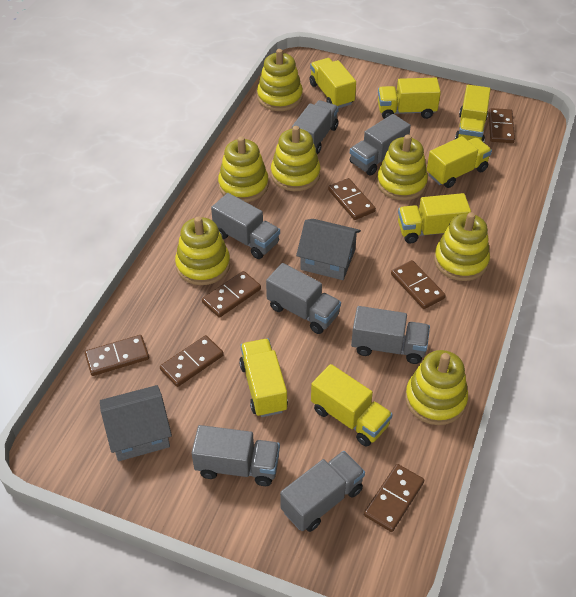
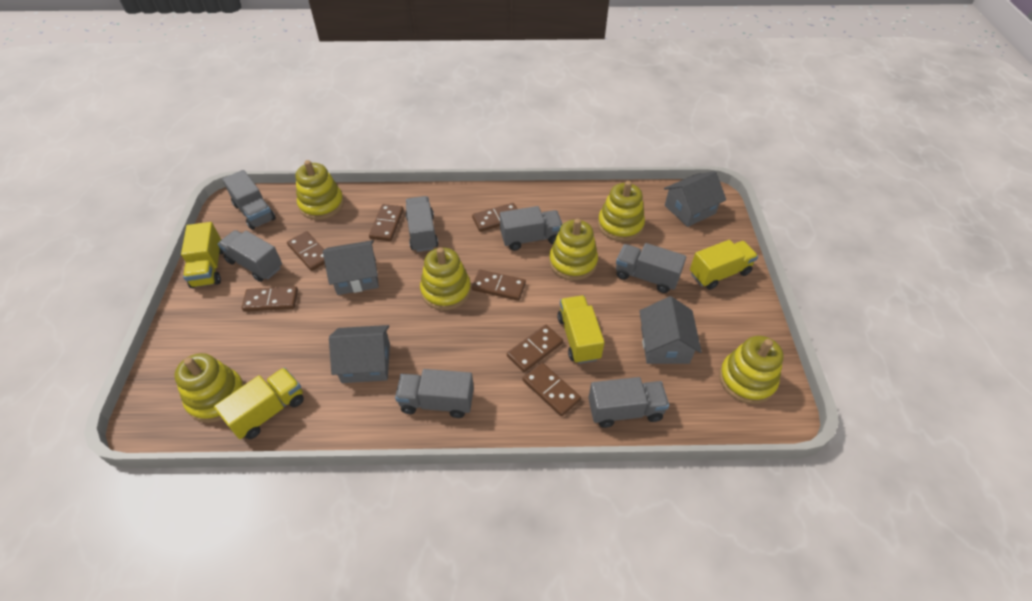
grey house: [100,385,172,461] [296,219,361,280] = 2 -> [323,240,379,295] [329,325,390,383] [639,296,702,364] [664,171,726,227] = 4
yellow stacking toy: [175,216,230,285] [218,136,269,202] [257,49,303,111] [271,126,320,191] [377,134,428,200] [405,350,468,425] [434,212,490,281] = 7 -> [174,353,245,423] [295,160,344,220] [420,247,471,310] [549,218,598,280] [598,181,645,241] [719,336,784,404] = 6
yellow truck: [239,339,288,417] [309,58,356,108] [311,364,393,447] [378,78,441,119] [398,193,471,243] [427,136,492,188] [455,85,491,142] = 7 -> [181,222,224,288] [214,367,304,439] [557,295,605,364] [690,240,758,290] = 4

